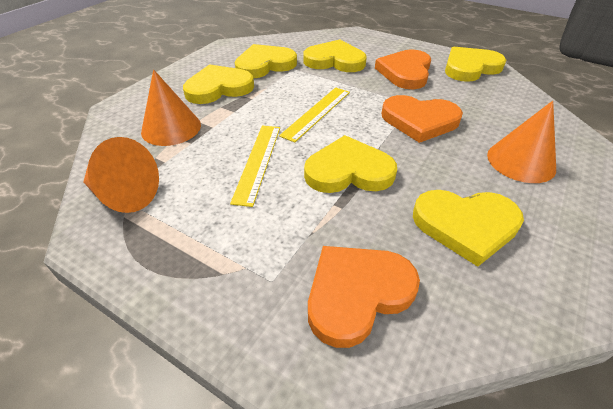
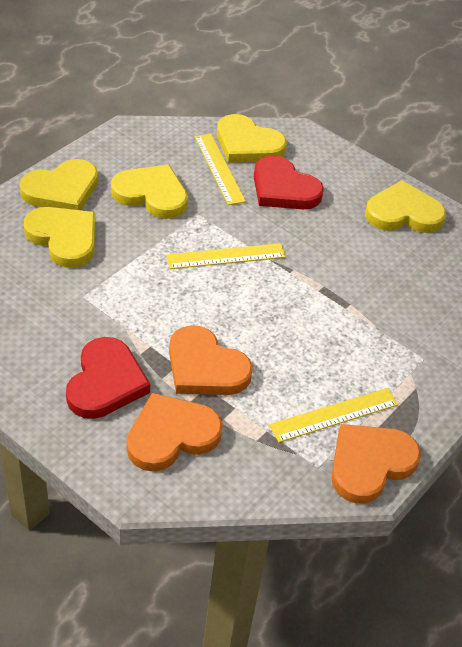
orange cone: [83,137,159,213] [141,70,201,146] [487,101,556,183] = 3 -> none = 0
red heart: none = 0 -> [66,337,150,419] [254,155,324,209] = 2
yellow heart: [183,64,254,104] [235,44,297,79] [303,39,367,72] [304,135,397,193] [413,190,524,267] [445,47,506,82] = 6 -> [19,159,98,210] [24,207,96,268] [111,165,188,219] [217,114,287,163] [365,180,446,233] = 5
yellow ruler: [230,126,280,207] [279,87,350,143] = 2 -> [166,243,286,269] [195,134,246,205] [269,388,398,443] = 3

